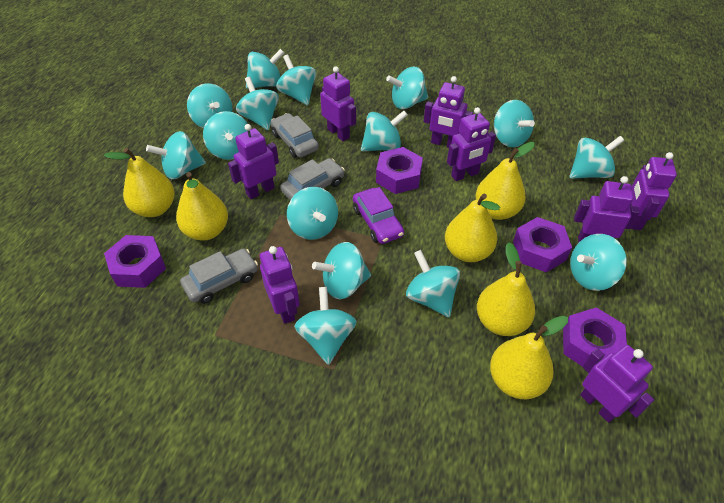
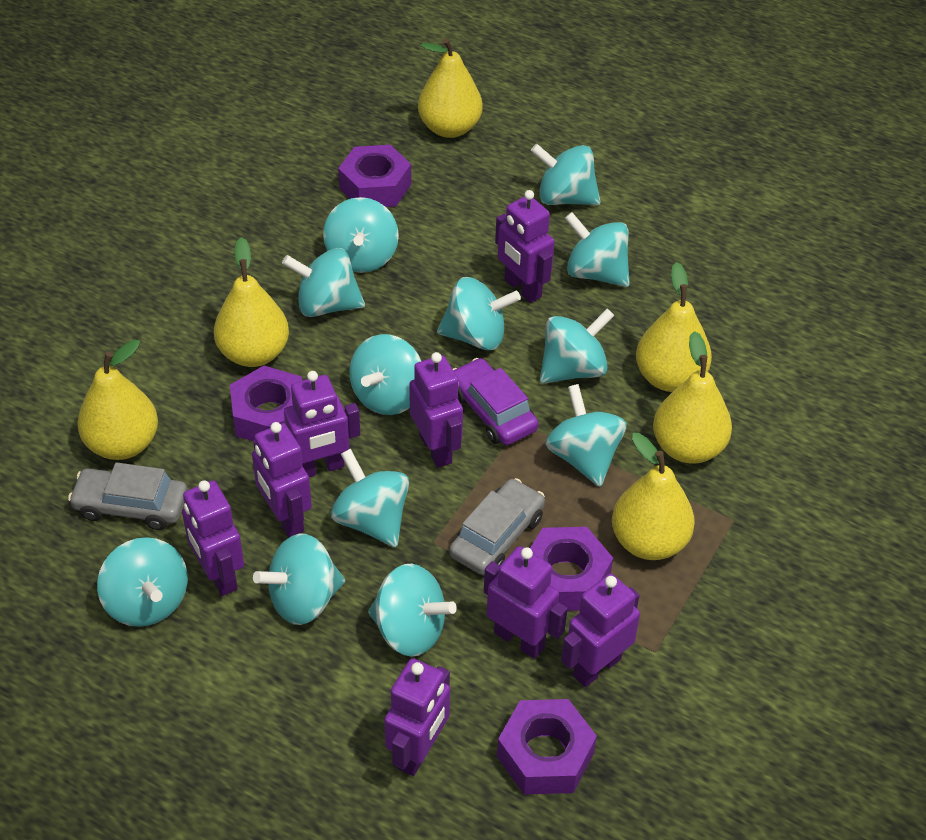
grey car: [180,248,258,304] [271,113,319,158] [280,158,345,200] = 3 -> [68,462,188,530] [449,478,545,575] = 2
turquoise spinning top: [146,131,206,179] [187,84,232,128] [203,111,248,160] [236,77,279,130] [246,49,284,89] [276,55,316,105] [287,187,338,240] [294,287,357,365] [312,242,371,299] [361,111,408,151] [386,67,428,109] [406,250,460,317] [494,100,535,147] [569,136,624,179] [570,234,627,291] = 15 -> [97,537,188,627] [253,534,345,625] [282,248,365,317] [323,197,399,273] [331,449,409,547] [350,334,421,415] [368,564,457,657] [437,277,521,350] [531,144,601,205] [540,308,615,384] [545,384,627,487] [565,212,630,287] = 12

